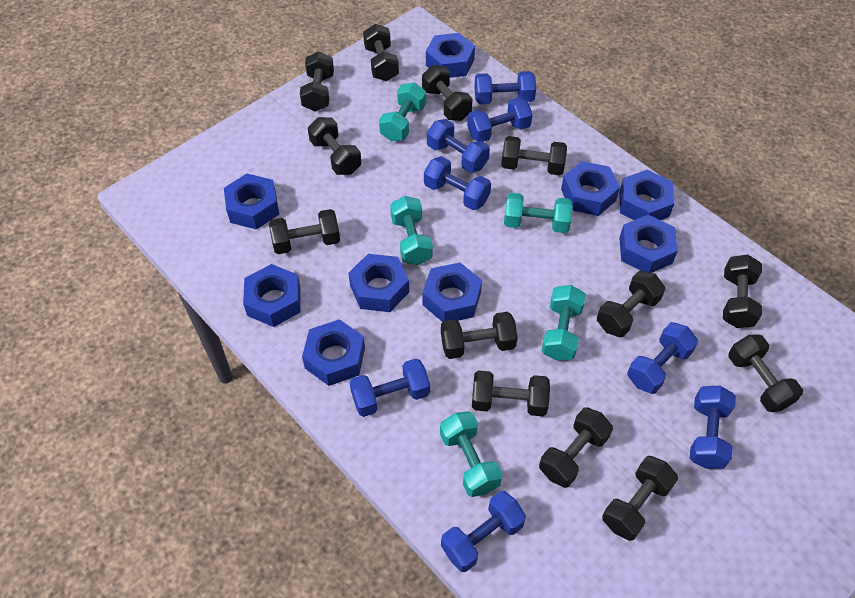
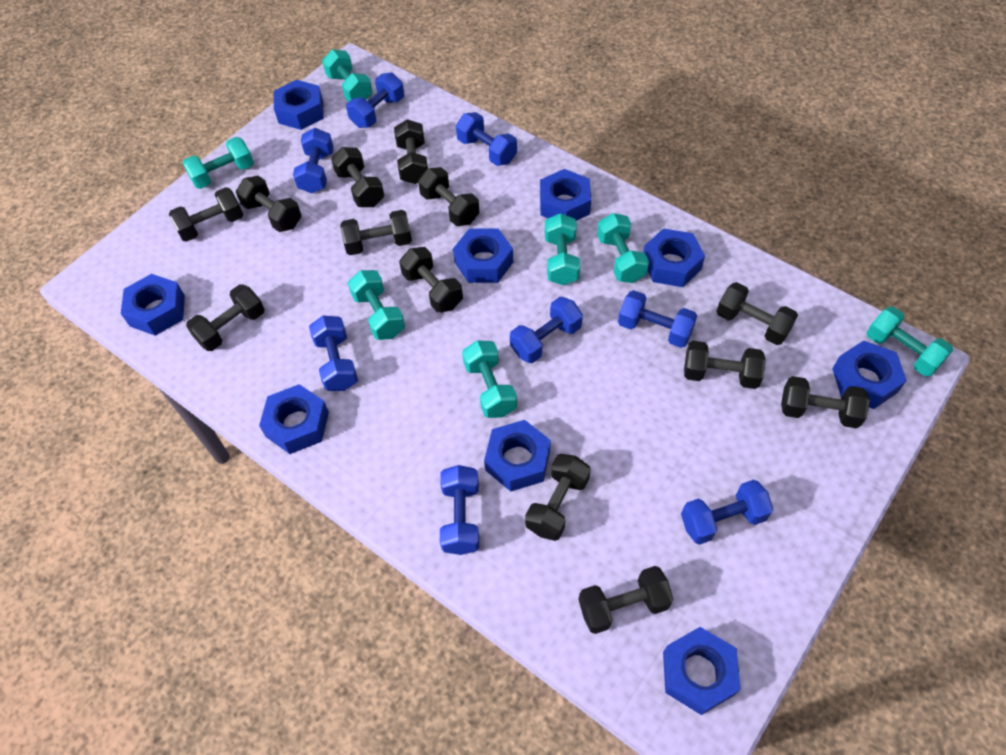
turquoise dumbbell: [379,82,426,142] [390,196,433,265] [440,411,503,497] [504,193,573,233] [542,285,586,361] = 5 -> [183,137,254,189] [322,49,373,102] [348,270,405,340] [462,341,517,418] [545,213,580,285] [597,213,649,283] [866,306,953,377] = 7

